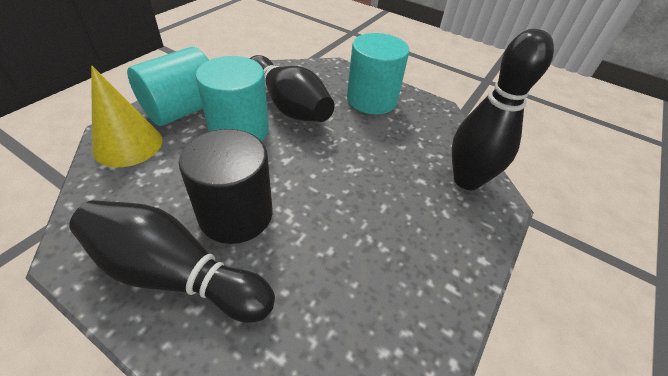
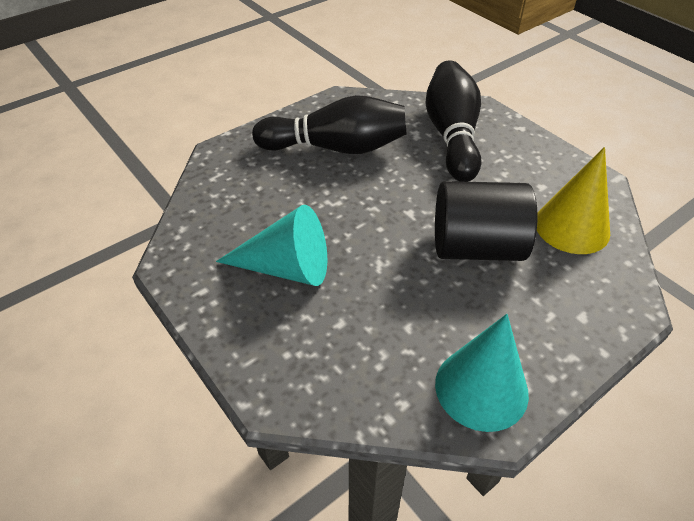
black bowling pin: [69,200,275,323] [250,55,335,122] [452,29,554,190] = 3 -> [252,95,407,154] [425,61,481,182] = 2
turquoise cone: none = 0 -> [216,205,327,286] [435,314,529,432] = 2
turquoise cylinder: [127,47,209,126] [196,56,269,141] [347,33,409,114] = 3 -> none = 0

